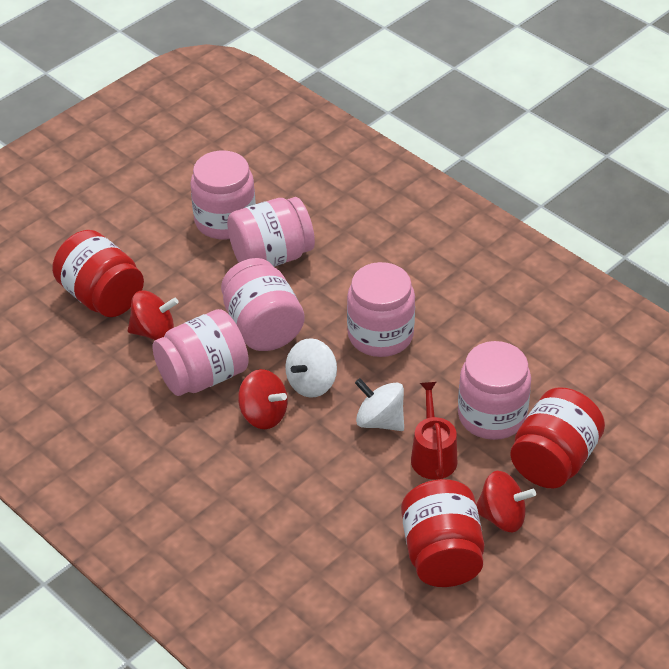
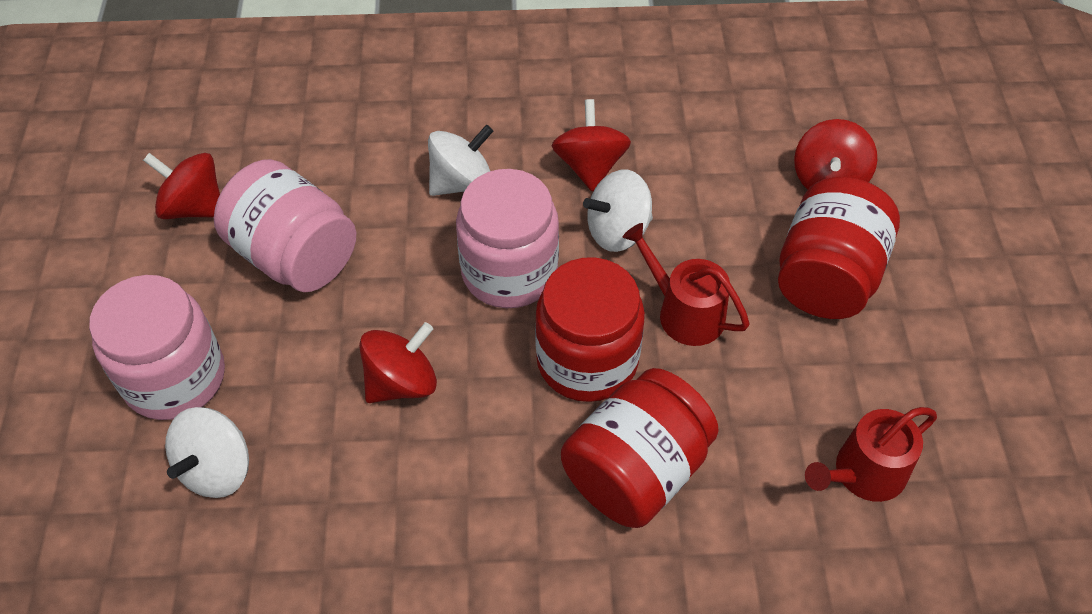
pink jar: [153,309,249,396] [190,150,256,240] [221,258,305,351] [227,197,315,267] [347,262,415,357] [458,341,531,440] = 6 -> [89,275,225,420] [214,159,356,292] [456,169,559,308] = 3
red spinning top: [128,290,179,340] [238,369,288,429] [476,471,536,532] = 3 -> [143,153,220,219] [359,322,437,403] [551,99,631,192] [794,119,877,189] = 4
red watering can: [411,382,458,480] = 1 -> [623,223,750,346] [805,407,937,502] = 2
white spinning top: [285,338,337,398] [355,378,404,431] = 2 -> [165,407,249,498] [428,125,493,196] [583,170,653,252] = 3

